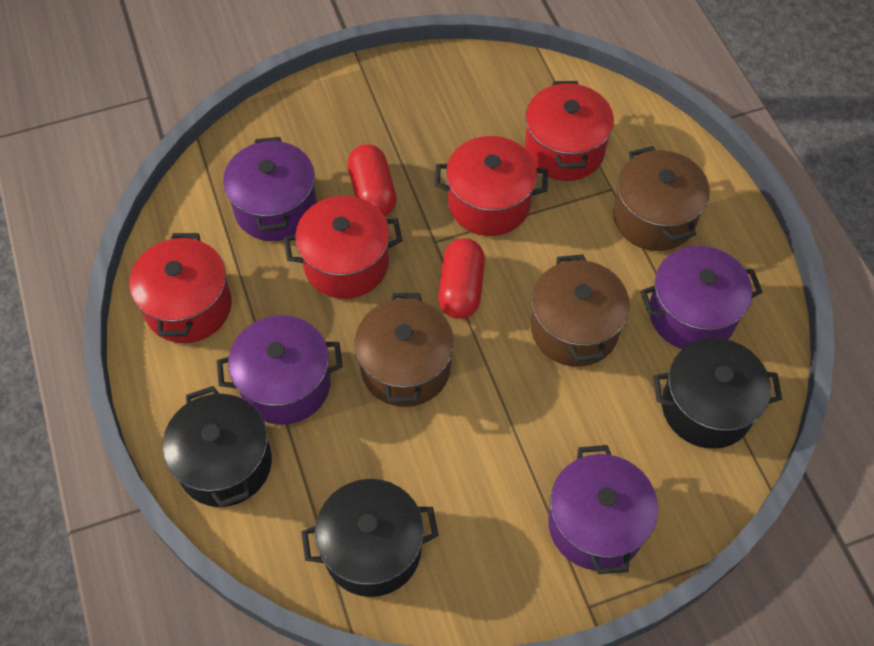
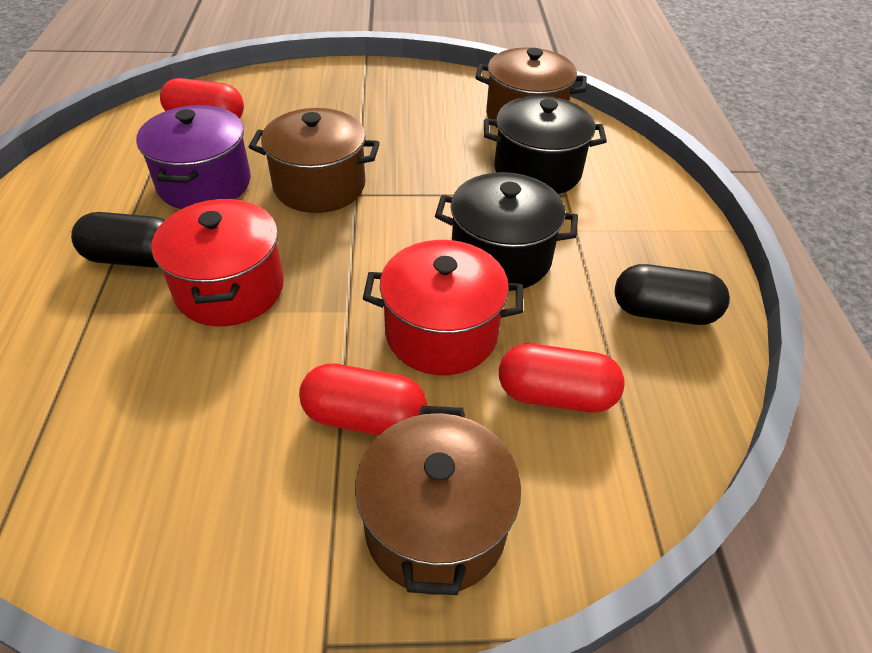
black capsule: none = 0 -> [71,212,165,268] [615,264,730,325] = 2
black pot: [162,386,272,508] [301,479,439,597] [653,338,782,449] = 3 -> [435,172,578,291] [484,96,607,194] = 2
purple pot: [217,315,343,425] [223,137,317,241] [548,445,658,574] [640,246,763,349] = 4 -> [136,105,251,209] = 1
red capsule: [348,144,397,217] [438,238,485,319] = 2 -> [160,78,244,118] [299,363,427,436] [499,344,625,412] = 3
red pot: [129,233,232,343] [284,196,403,299] [434,136,548,236] [525,81,614,181] = 4 -> [152,198,284,326] [363,240,523,375] = 2

